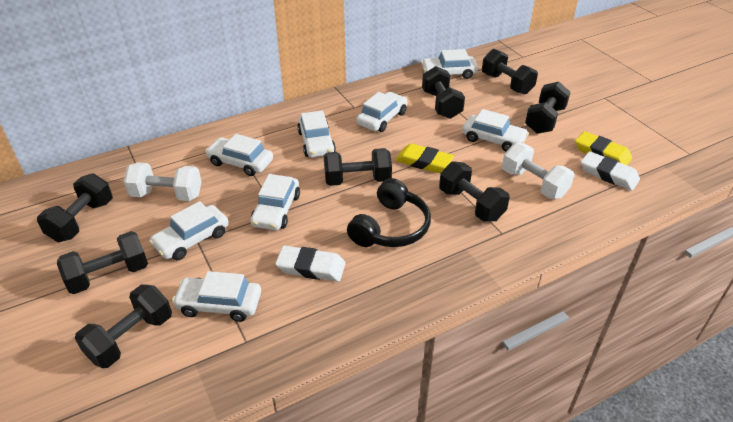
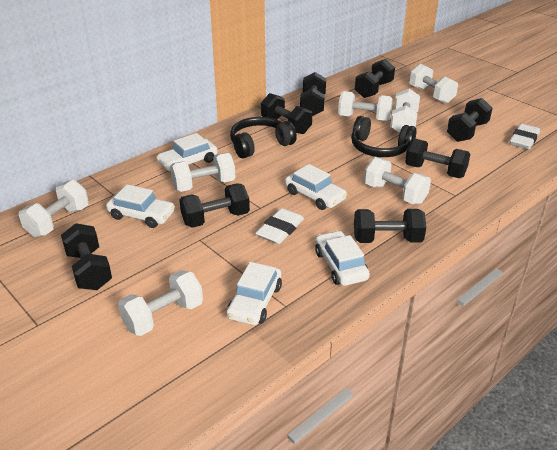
black headphones: [347,178,431,247] = 1 -> [230,117,297,159] [351,116,417,157] = 2
white car: [149,201,229,260] [172,271,261,322] [205,134,273,176] [250,174,300,230] [297,111,336,157] [356,92,408,132] [421,49,478,79] [462,109,529,152] = 8 -> [106,184,175,228] [156,133,218,171] [227,262,282,325] [285,164,347,210] [315,230,370,286] = 5
white dumbbell: [124,163,202,201] [502,142,574,199] = 2 -> [19,179,89,237] [118,270,203,336] [170,153,236,192] [338,91,393,121] [364,157,431,204] [390,88,420,133] [409,63,458,104] = 7
yellow eraser: [395,143,454,173] [575,131,632,165] = 2 -> none = 0

